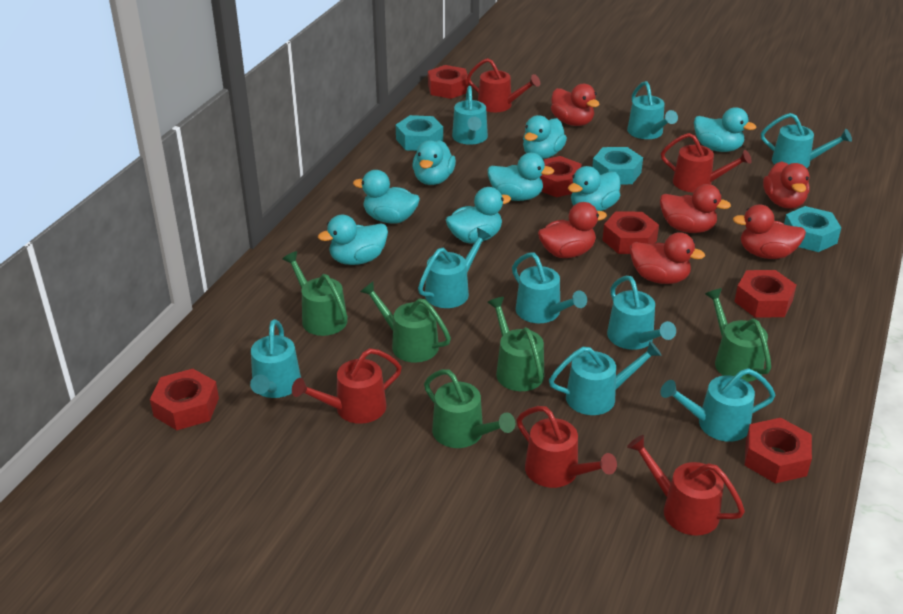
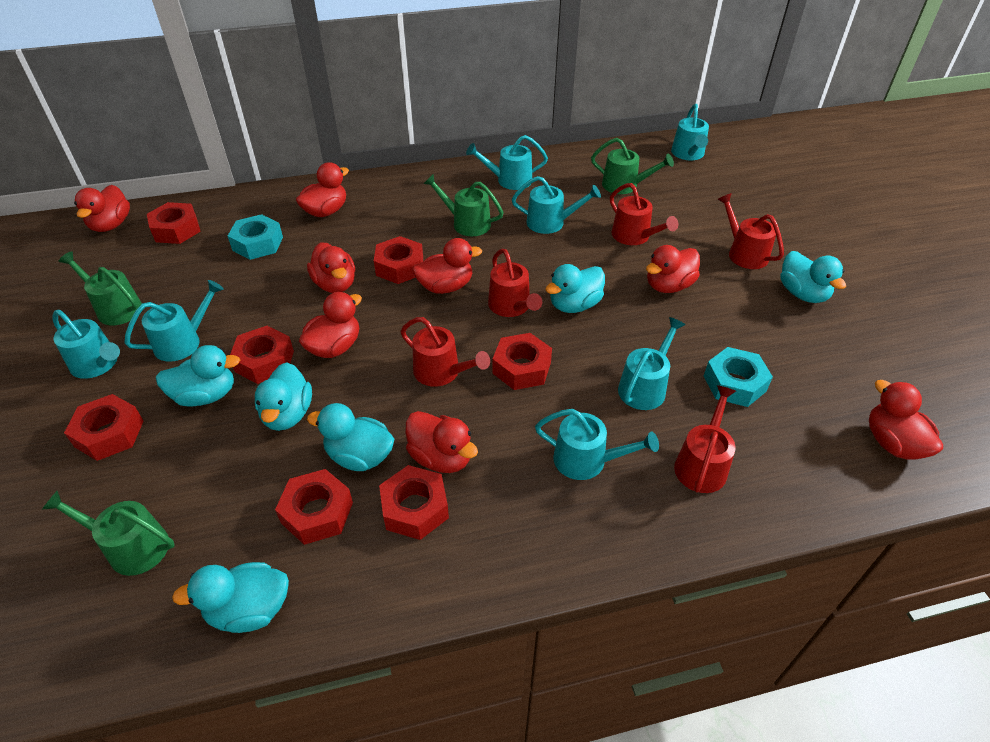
green watering can: [282,251,348,336] [360,282,451,363] [424,369,515,448] [487,297,544,391] [705,288,771,382] = 5 -> [42,491,175,576] [58,251,142,325] [423,174,504,236] [591,138,674,194] = 4
red duck: [538,202,607,258] [551,84,600,126] [630,232,705,284] [660,184,731,233] [733,205,806,259] [763,161,809,209] = 6 -> [74,185,130,232] [296,162,349,217] [299,292,362,358] [307,242,355,293] [405,411,478,473] [412,238,482,294] [646,245,700,293] [869,380,943,459] = 8
red nut: [150,369,219,430] [428,65,469,99] [540,156,581,197] [603,212,659,254] [734,270,797,318] [745,418,812,483] = 6 -> [64,394,143,461] [147,202,201,244] [230,326,294,384] [275,469,353,545] [374,236,423,284] [379,465,449,540] [492,333,552,390] = 7
turquoise duck: [318,215,388,265] [353,170,420,224] [412,140,456,185] [446,187,511,244] [488,153,554,201] [523,115,567,159] [568,166,620,211] [694,107,756,152] = 8 -> [156,345,240,407] [172,562,289,633] [255,362,312,431] [307,403,394,471] [545,264,605,313] [781,251,846,303] = 6
turquoise nut: [396,115,443,151] [592,147,643,184] [784,206,841,252] = 3 -> [228,214,283,260] [704,347,773,407] = 2
turquoise watering can: [250,319,301,398] [418,228,491,308] [452,86,488,145] [512,252,587,323] [549,341,662,415] [607,276,676,350] [627,81,678,139] [661,368,776,442] [761,113,852,168] = 9 -> [52,310,120,379] [124,280,224,362] [466,135,548,190] [512,176,601,234] [535,409,659,480] [618,317,686,410] [671,104,709,160] = 7

